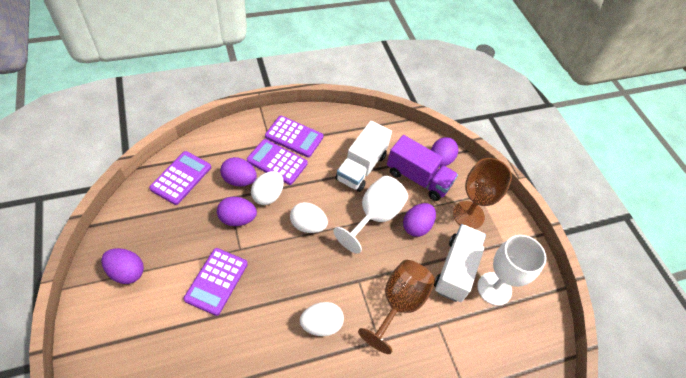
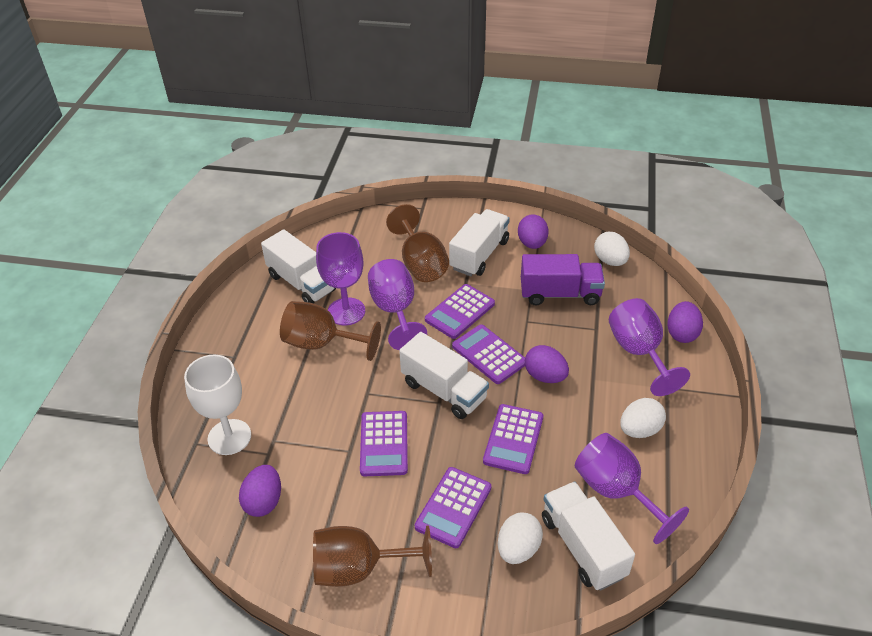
brown goblet: [358,260,435,354] [453,158,512,229] = 2 -> [280,301,381,361] [313,526,432,587] [386,204,449,282] = 3
purple calculator: [149,151,211,205] [184,248,248,316] [247,139,308,185] [265,116,323,157] = 4 -> [360,411,408,476] [415,467,491,548] [425,284,495,339] [452,324,525,384] [483,404,543,474] = 5
purple egg: [101,248,144,284] [217,197,257,226] [220,157,257,186] [403,203,436,237] [431,137,458,167] = 5 -> [239,465,281,517] [518,214,549,249] [525,345,569,383] [667,301,703,343] = 4
purple goblet: none = 0 -> [316,232,365,325] [368,259,427,350] [575,433,689,544] [609,298,690,396] = 4
white goblet: [333,176,408,254] [477,235,546,306] = 2 -> [184,355,251,455] = 1
white truck: [335,121,392,192] [434,224,486,302] = 2 -> [261,229,336,304] [399,332,489,419] [449,209,510,276] [542,482,635,591] = 4

